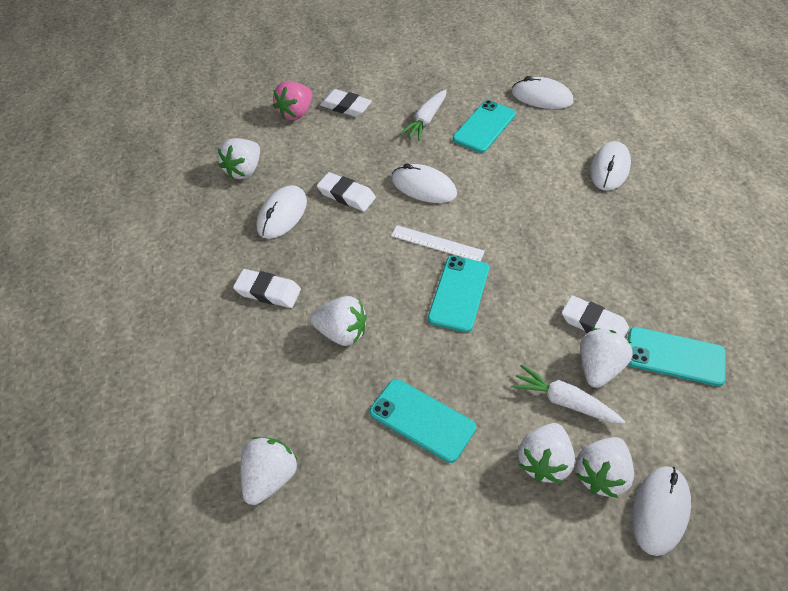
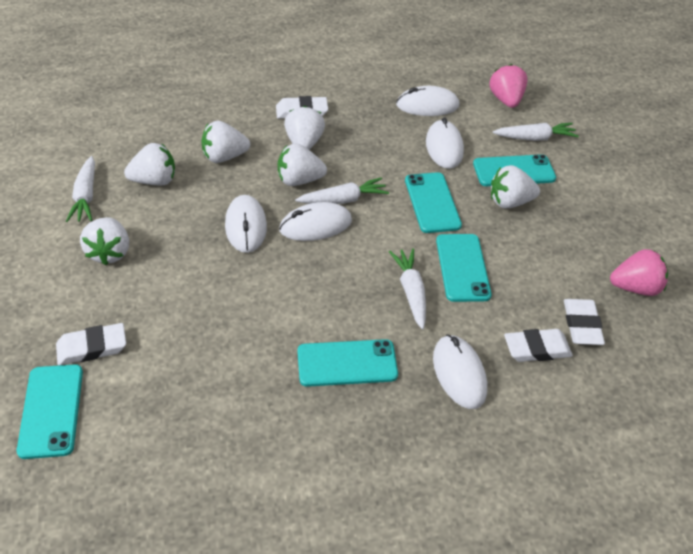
pink strawberry: [273,81,312,120] = 1 -> [489,64,528,108] [610,249,668,296] = 2
turquoise phone: [370,379,476,463] [428,256,489,332] [453,100,516,153] [628,327,726,386] = 4 -> [17,364,83,459] [297,339,398,387] [405,172,462,233] [436,234,492,302] [473,154,556,186] = 5
white carrot: [400,89,447,141] [511,365,626,424] = 2 -> [66,156,95,222] [295,177,389,204] [389,248,426,329] [493,123,579,141] = 4
white ruler: [391,225,485,261] = 1 -> none = 0

